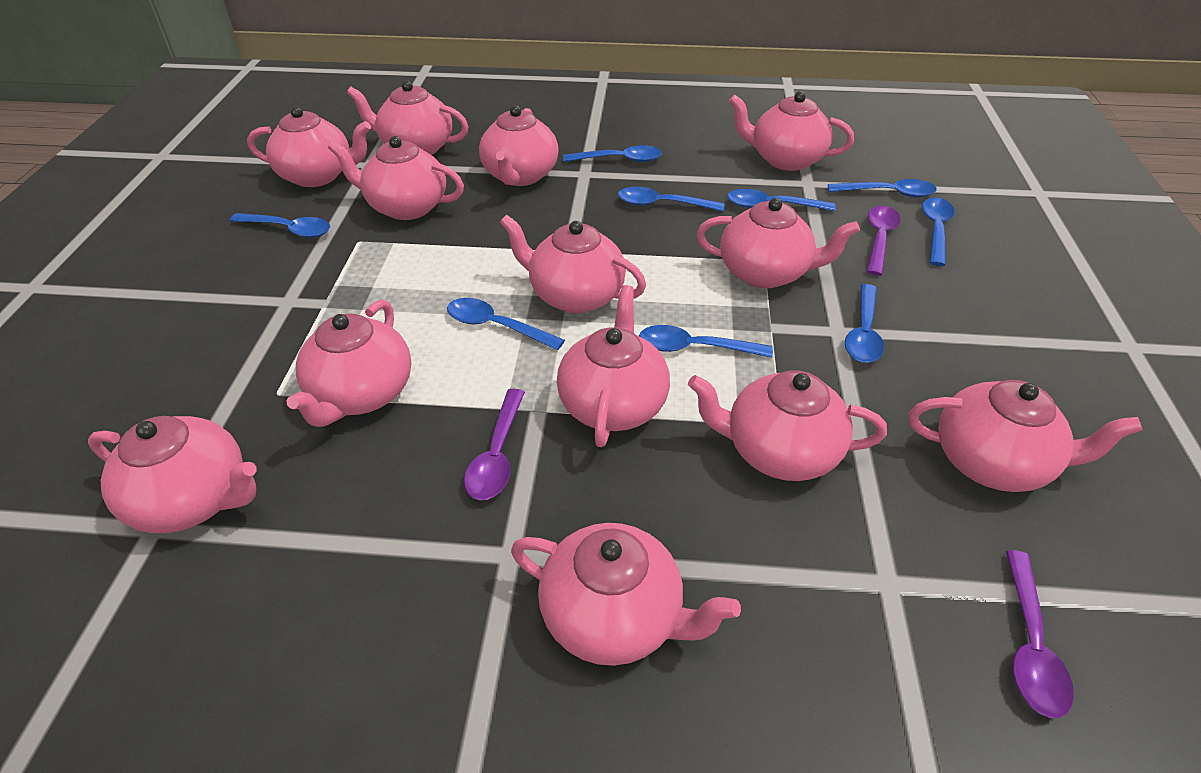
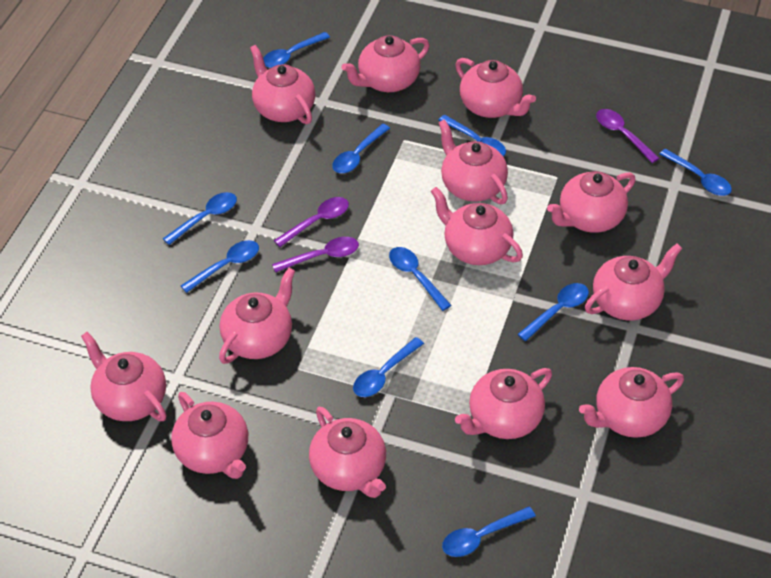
blue spoon: [230,213,330,238] [447,298,565,350] [563,145,662,162] [618,187,724,211] [639,325,773,358] [727,189,836,211] [828,179,937,198] [845,284,884,363] [922,197,955,266] = 9 -> [163,192,237,245] [181,240,259,293] [263,32,330,68] [332,124,390,173] [353,337,424,397] [389,247,452,311] [439,115,506,156] [442,506,536,557] [518,283,589,341] [660,149,732,196] = 10

